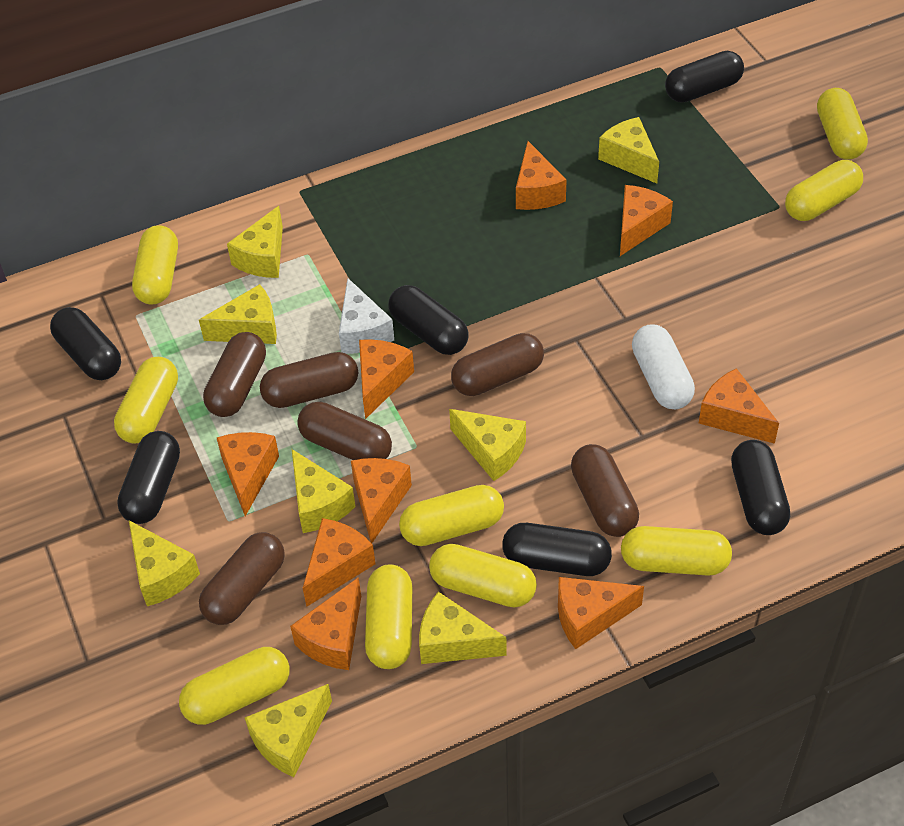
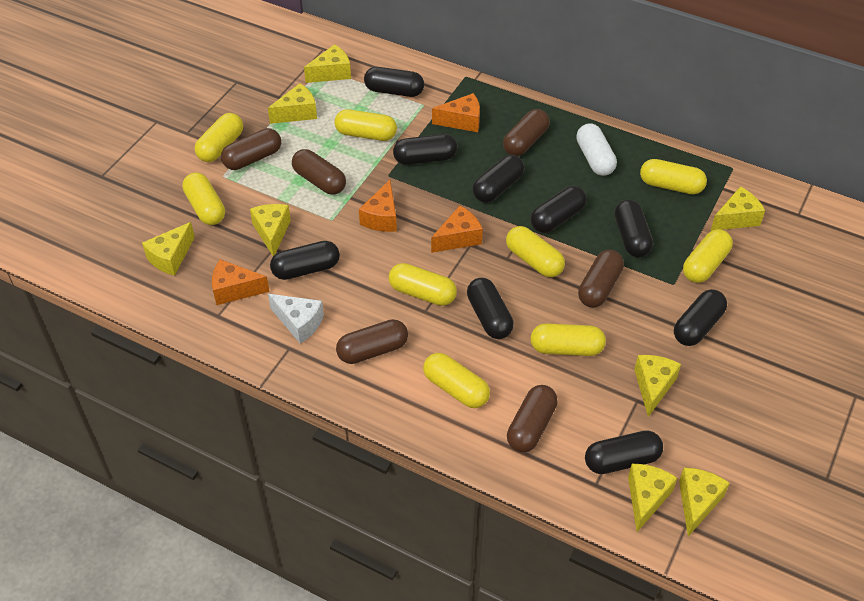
black capsule: [50,307,121,380] [117,431,180,524] [388,285,468,355] [502,523,612,576] [665,51,744,103] [731,440,790,535] = 6 -> [270,241,340,280] [364,67,424,97] [393,134,457,165] [467,278,514,339] [472,155,524,203] [531,186,587,233] [585,430,663,474] [614,200,653,258] [674,289,727,346] = 9
orange cheese: [217,432,279,516] [290,578,361,670] [303,518,376,606] [351,458,412,543] [359,339,414,419] [516,141,567,210] [558,577,644,649] [620,185,673,256] [699,368,779,444] = 9 -> [212,259,270,305] [359,180,397,232] [431,206,483,253] [432,93,480,132] = 4

